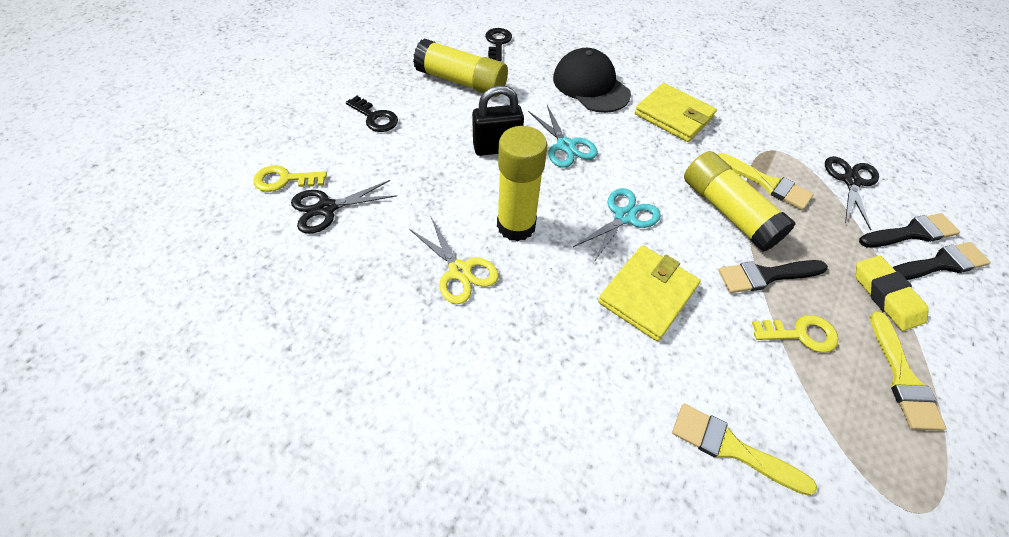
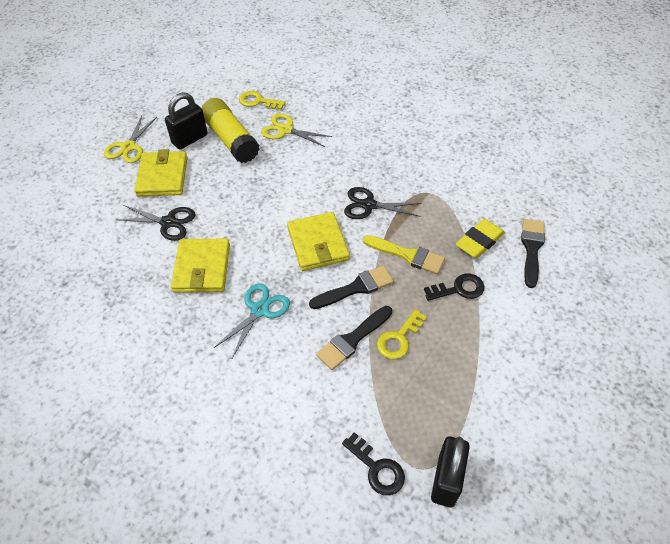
black cap: [553,48,631,113] = 1 -> none = 0
black padlock: [472,85,524,156] = 1 -> [165,92,208,149] [431,437,470,508] = 2
turquoise scissors: [528,105,598,168] [573,188,661,263] = 2 -> [214,284,290,358] = 1
yellow brush: [672,404,817,496] [717,153,813,210] [870,311,946,431] = 3 -> [363,235,445,274] = 1
yellow glue stick: [413,38,508,97] [497,126,547,242] [684,151,796,252] = 3 -> [202,98,260,163] = 1
yellow scissors: [409,217,499,304] = 1 -> [104,115,157,163] [261,113,332,147] = 2
yellow wallet: [598,245,701,341] [635,83,717,142] = 2 -> [134,149,188,197] [171,239,230,293] [287,212,350,271] = 3

